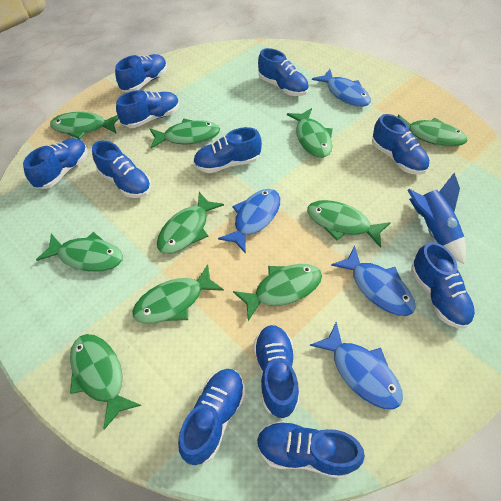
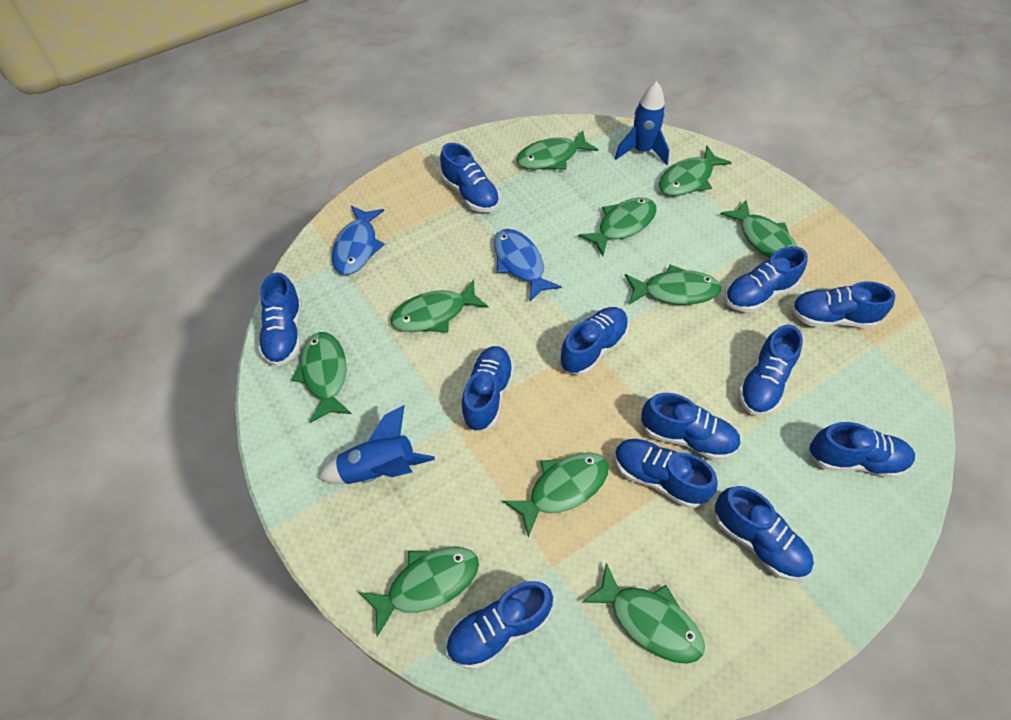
blue fish: [218,189,280,254] [310,322,403,410] [312,69,371,107] [331,246,416,316] = 4 -> [332,205,385,275] [494,229,562,302] = 2
blue rocket: [407,173,466,264] = 1 -> [318,405,435,484] [615,81,669,165] = 2
blue shoe: [23,138,88,189] [92,141,151,198] [115,54,167,92] [116,90,180,128] [178,369,245,465] [193,127,262,173] [253,325,299,418] [257,420,365,479] [258,48,309,96] [372,114,429,175] [411,242,475,329] = 11 -> [258,272,301,366] [440,143,500,212] [446,581,553,670] [461,346,514,431] [560,307,629,375] [614,439,718,508] [641,393,741,460] [715,486,814,580] [724,246,808,312] [738,324,803,416] [791,281,895,328] [809,422,915,478] = 12

